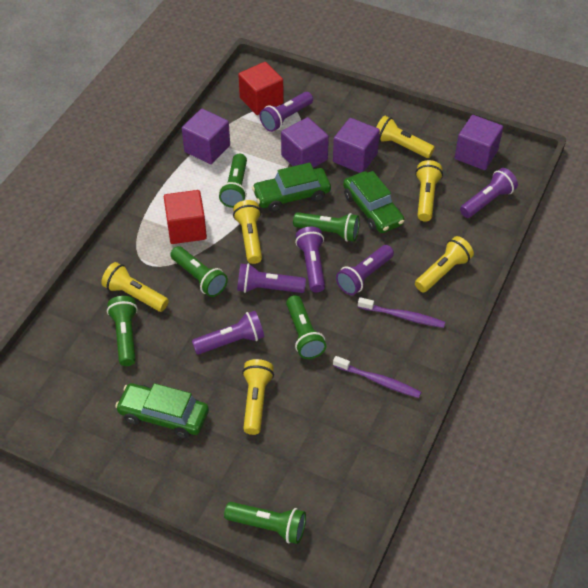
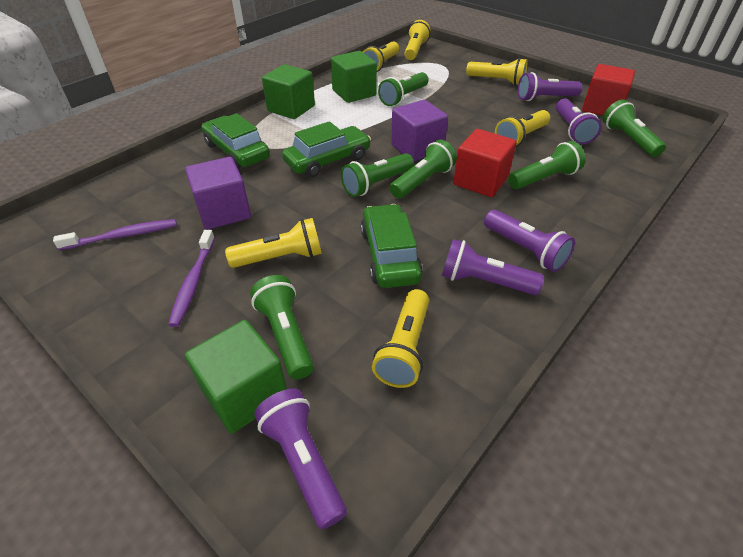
green cube: none = 0 -> [185,320,287,434] [262,64,315,119] [331,51,377,103] = 3
purple cube: [182,109,230,164] [281,117,329,168] [333,118,380,173] [455,115,503,170] = 4 -> [185,157,251,230] [391,100,448,162] = 2
purple flashlight: [192,311,264,355] [237,263,306,293] [259,92,313,132] [295,227,325,292] [336,245,394,295] [460,168,518,218] = 6 -> [254,389,347,529] [442,239,544,295] [484,210,575,272] [518,72,582,101] [556,99,601,144] = 5

